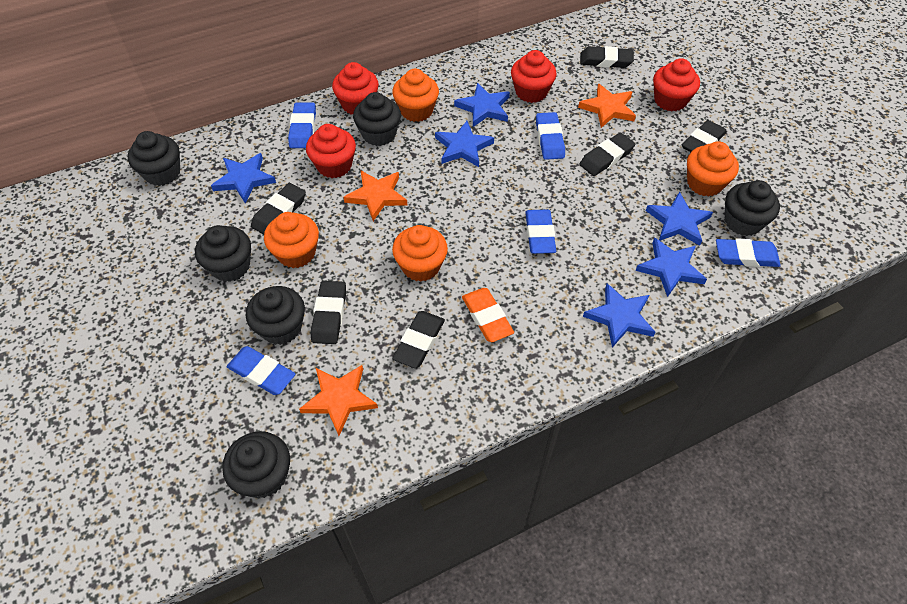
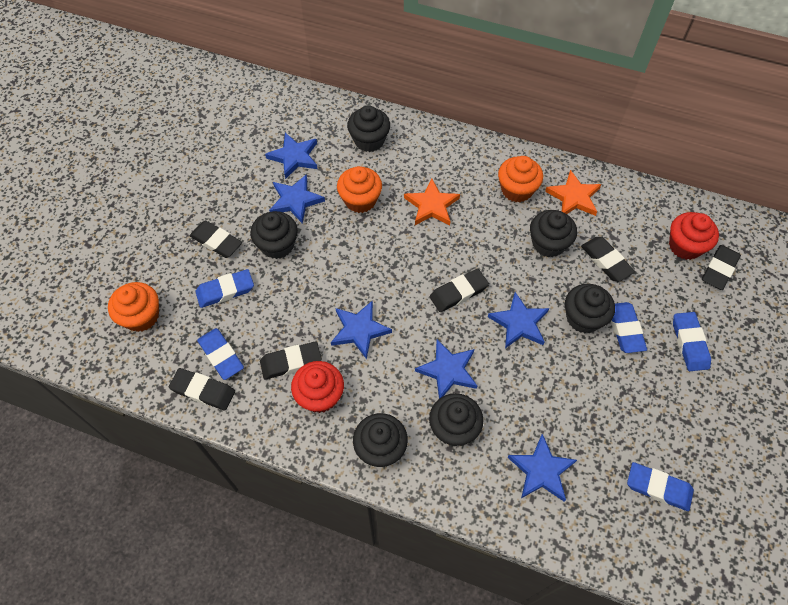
orange cupcake: [264,212,319,268] [392,69,439,122] [392,225,448,282] [687,141,739,197] = 4 -> [108,282,159,332] [337,166,382,213] [498,156,543,202] = 3
orange eraser: [462,288,514,342] = 1 -> none = 0
orange star: [299,365,378,436] [343,170,407,221] [578,84,636,128] = 3 -> [404,178,460,225] [545,170,602,216] = 2
red cupcake: [306,124,356,178] [332,62,379,114] [511,50,556,103] [653,58,700,111] = 4 -> [291,361,344,413] [669,212,719,260] = 2

